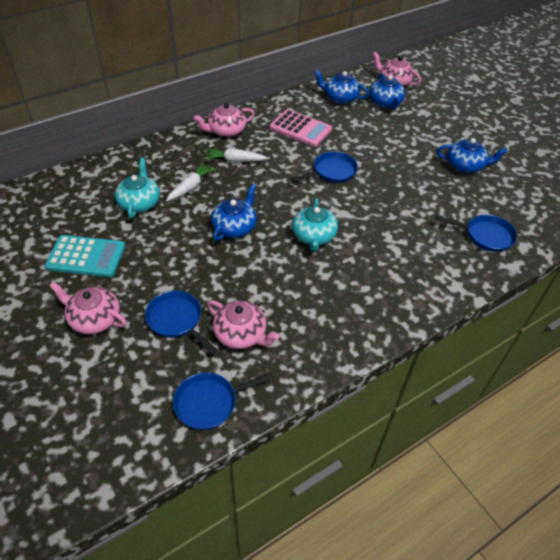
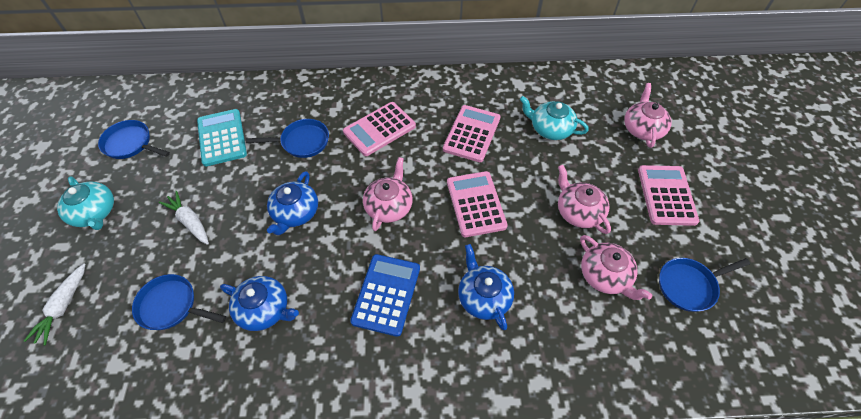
blue calculator: none = 0 -> [350,254,420,337] = 1
blue teapot: [211,184,257,241] [314,70,370,104] [369,73,405,110] [437,138,508,173] = 4 -> [220,276,299,331] [267,171,318,235] [458,244,514,330] = 3
pink calculator: [270,109,332,147] = 1 -> [343,102,416,156] [443,105,500,162] [447,171,508,237] [638,165,699,226] = 4

